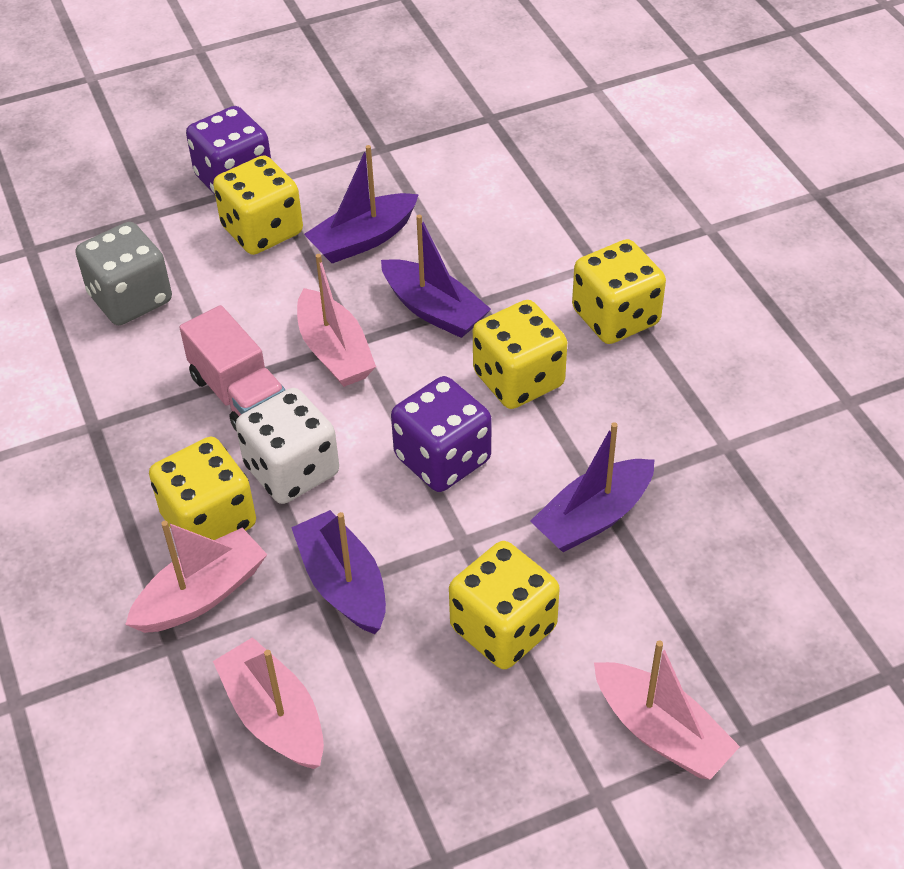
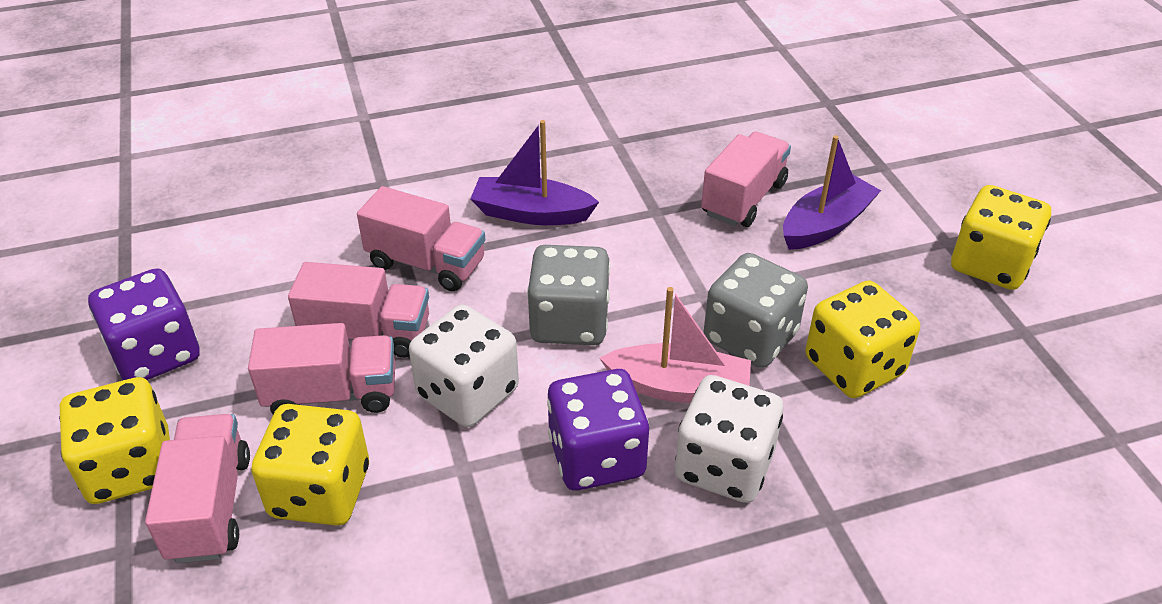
grey dice: [75,222,172,325] = 1 -> [527,245,610,345] [704,253,808,368] = 2
pink boat: [125,521,268,633] [213,637,324,769] [297,254,376,387] [594,640,740,780] = 4 -> [600,287,751,403] = 1
pink truck: [179,305,285,432] = 1 -> [145,414,250,563] [248,323,395,414] [288,262,429,358] [357,186,485,291] [701,132,791,227] = 5
purple boat: [291,510,386,634] [304,145,419,263] [381,215,491,338] [530,422,654,552] = 4 -> [470,120,599,225] [783,135,881,250] = 2
white dice: [236,388,339,504] = 1 -> [409,304,519,427] [675,375,783,503] = 2
yellow dice: [149,437,256,540] [213,155,303,255] [449,541,560,669] [473,300,567,409] [572,239,666,344] = 5 -> [59,377,170,504] [251,404,369,526] [805,281,920,398] [951,185,1051,290] = 4

